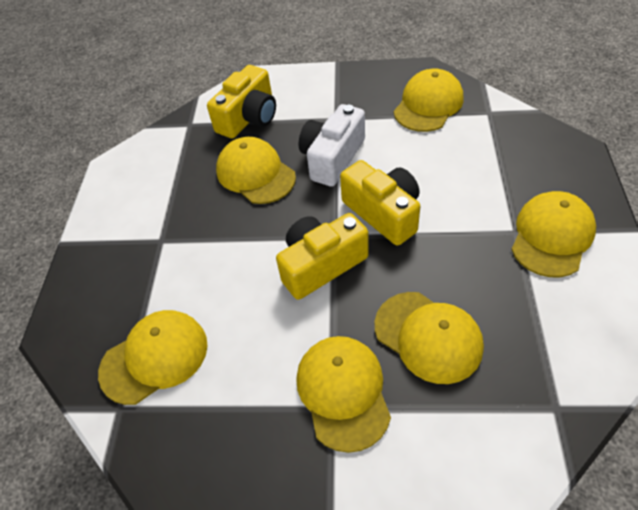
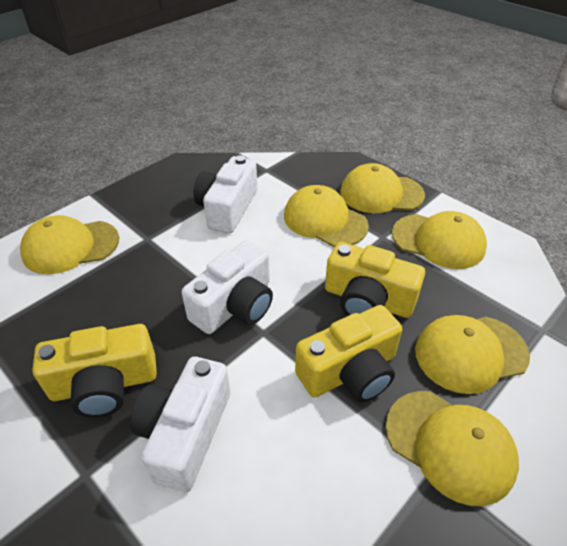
white camera: [299,104,365,187] = 1 -> [130,357,230,493] [182,240,273,334] [194,155,257,233] = 3

